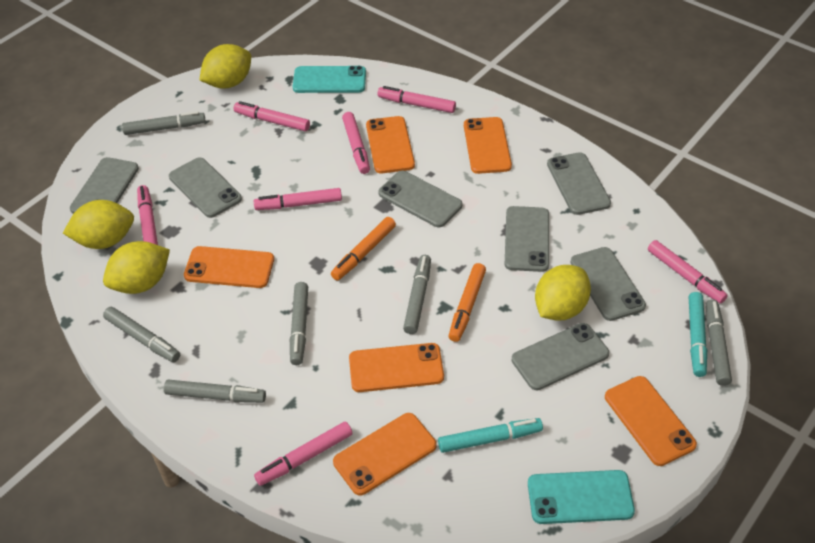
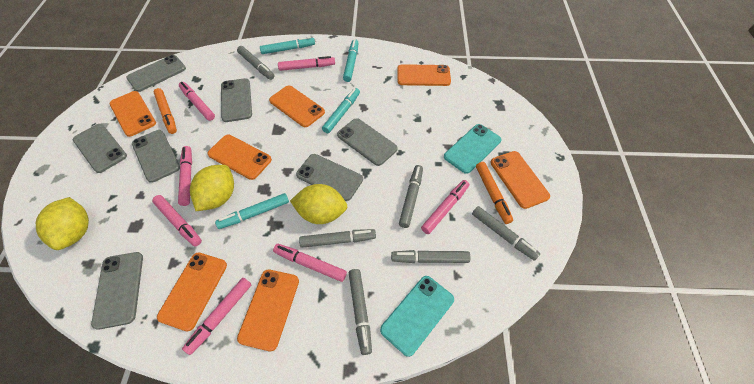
orange phone: [184,246,274,288] [333,413,436,495] [349,343,444,392] [366,116,415,173] [464,117,512,174] [605,376,697,466] = 6 -> [109,91,156,137] [157,253,227,331] [207,135,272,180] [237,269,299,351] [269,85,325,127] [397,64,451,86] [491,151,550,209] = 7
turquoise marker: [438,418,543,453] [689,292,707,377] = 2 -> [215,193,289,229] [260,37,315,54] [322,88,360,134] [343,39,358,82] = 4
yellow lemon: [63,200,134,249] [103,241,170,294] [199,44,251,89] [535,265,591,321] = 4 -> [36,197,89,250] [190,165,234,211] [290,184,347,224] = 3

